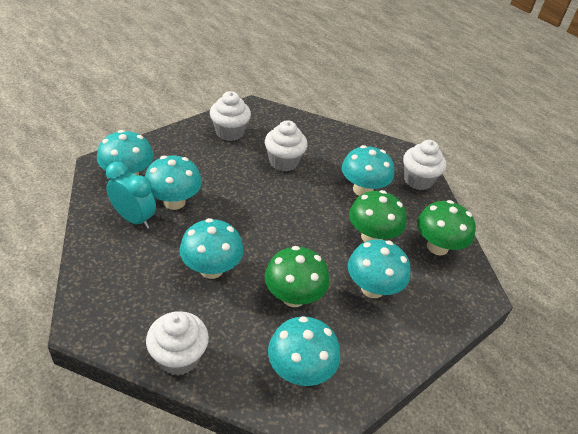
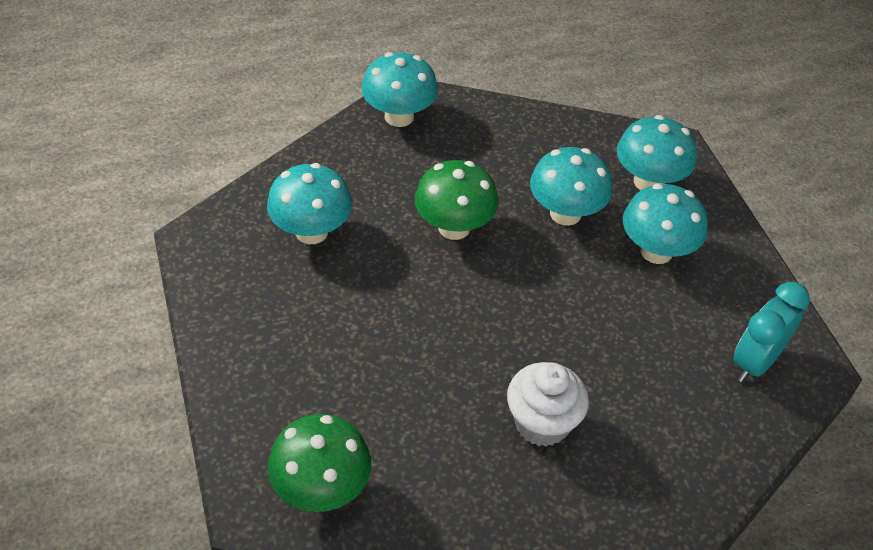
green mushroom: [265,246,329,307] [349,190,406,242] [417,200,476,255] = 3 -> [268,414,371,512] [415,160,498,240] = 2
turquoise mushroom: [97,130,154,176] [145,156,202,210] [180,218,244,279] [268,316,340,386] [342,145,394,196] [348,239,411,298] = 6 -> [267,163,352,244] [361,52,438,127] [530,147,613,226] [617,115,697,190] [623,184,708,264] = 5
white cupcake: [146,311,209,375] [210,91,251,141] [265,120,308,172] [403,140,446,190] = 4 -> [507,362,589,447] = 1

